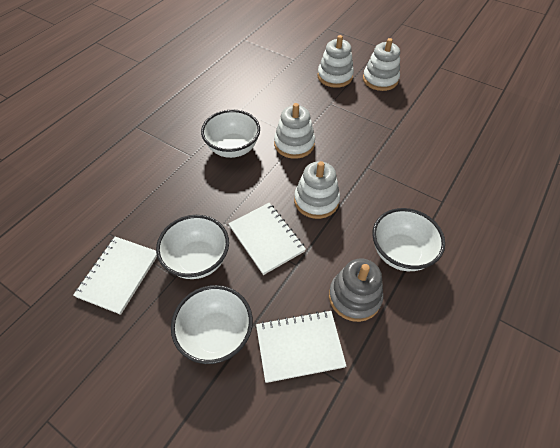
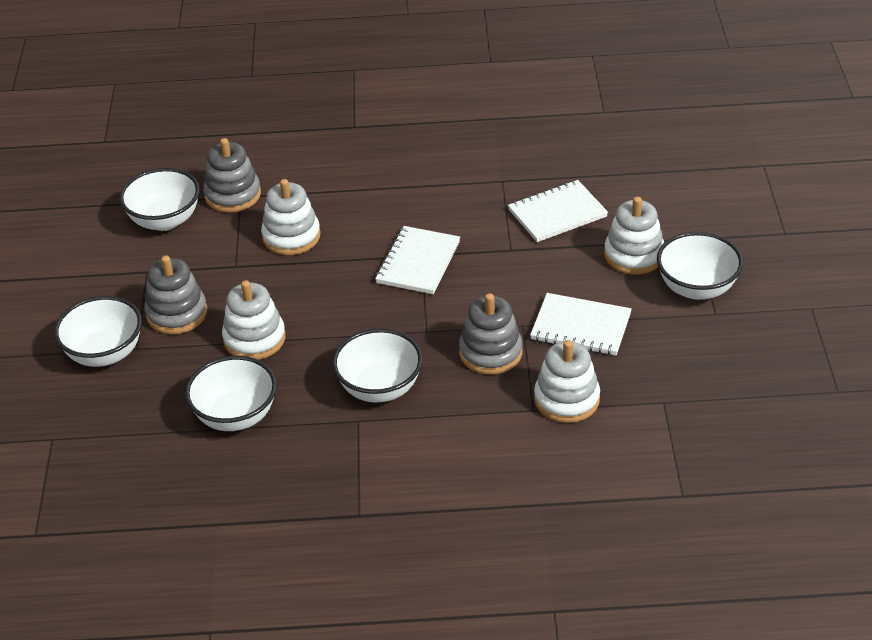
grey stacking toy: [329,258,383,322] = 1 -> [144,256,207,334] [203,138,261,213] [459,293,523,375] = 3
white bowl: [156,215,229,279] [171,285,253,364] [201,110,260,158] [372,208,445,271] = 4 -> [54,296,142,367] [119,168,200,231] [185,356,277,431] [332,328,423,402] [657,232,743,300] = 5

